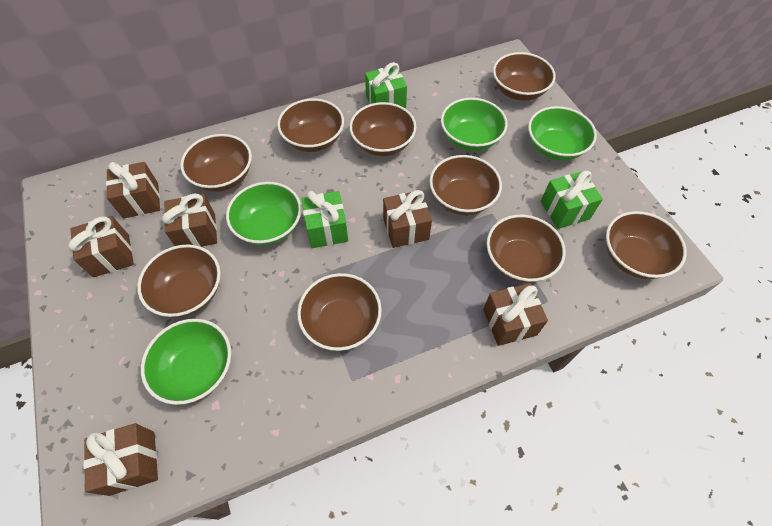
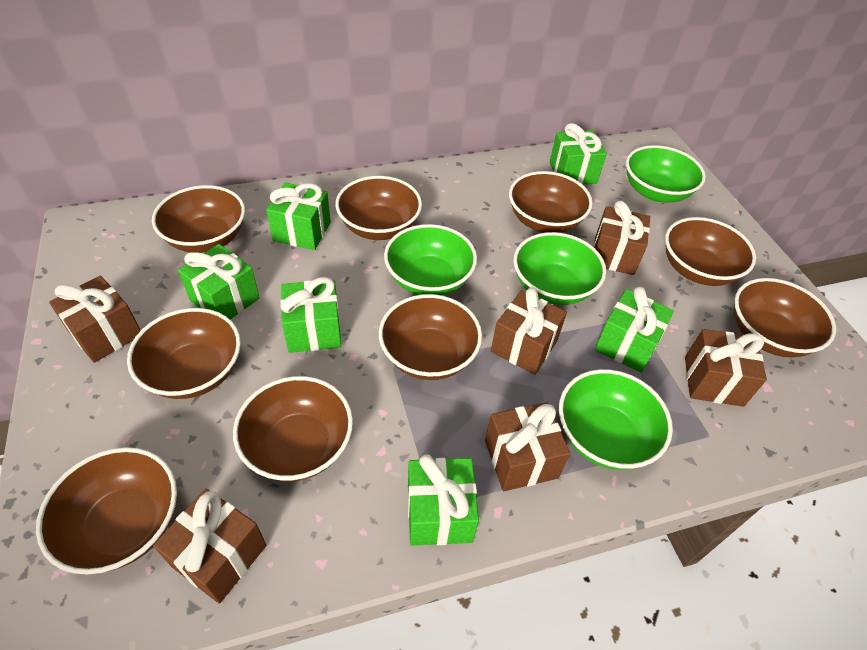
green gift: [301,191,348,248] [365,62,407,109] [541,171,603,229] = 3 -> [178,244,260,319] [266,182,331,250] [280,277,341,353] [408,454,479,546] [550,123,607,185] [595,287,674,373] = 6

